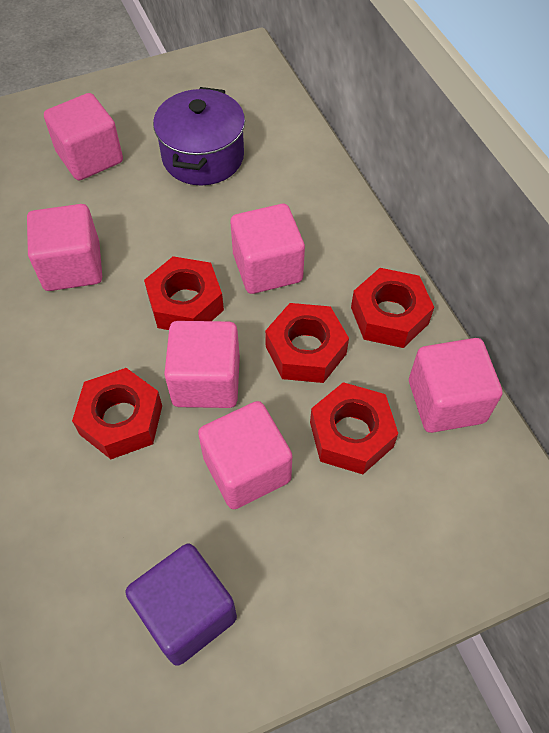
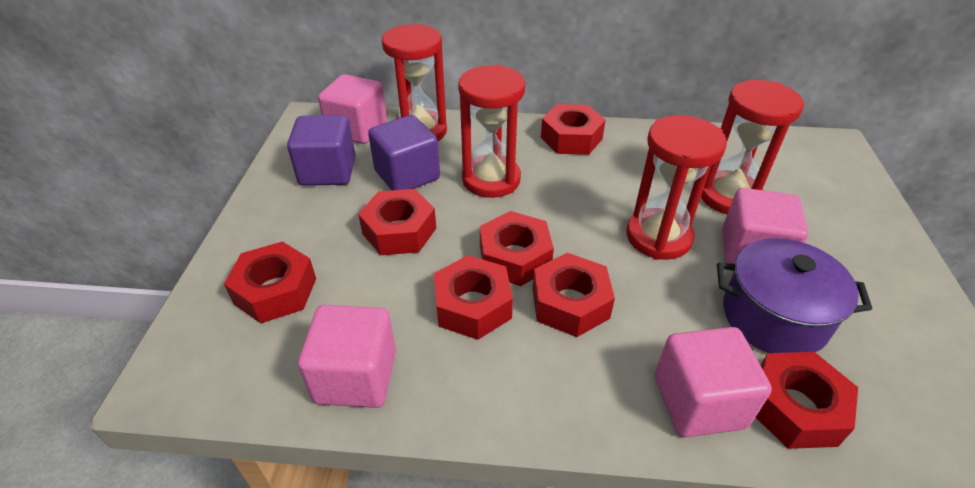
pink cube: [27,204,102,291] [44,93,123,180] [164,321,240,408] [198,401,293,509] [231,204,305,294] [409,338,502,433] = 6 -> [298,305,396,408] [318,74,387,144] [655,327,772,437] [722,188,808,264] = 4
purple cube: [125,544,237,666] = 1 -> [287,115,355,186] [368,115,440,190] = 2
red hourglass: none = 0 -> [382,24,447,141] [458,65,525,198] [626,115,727,260] [701,80,804,214] = 4
red nut: [72,368,162,459] [144,256,224,330] [265,303,349,383] [310,382,398,474] [351,268,434,348] = 5 -> [224,242,316,323] [358,189,436,255] [434,255,513,340] [480,211,554,286] [533,253,615,337] [541,104,606,155] [755,352,858,449] = 7

